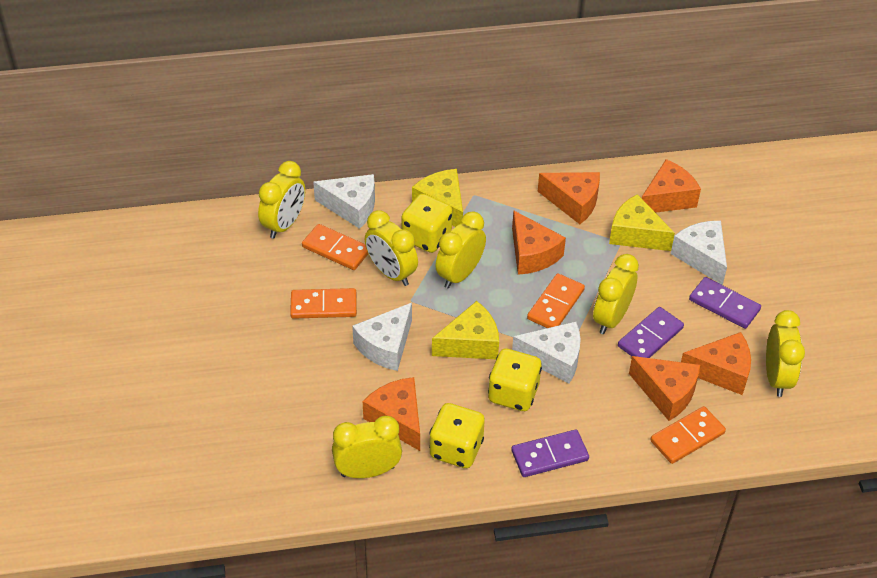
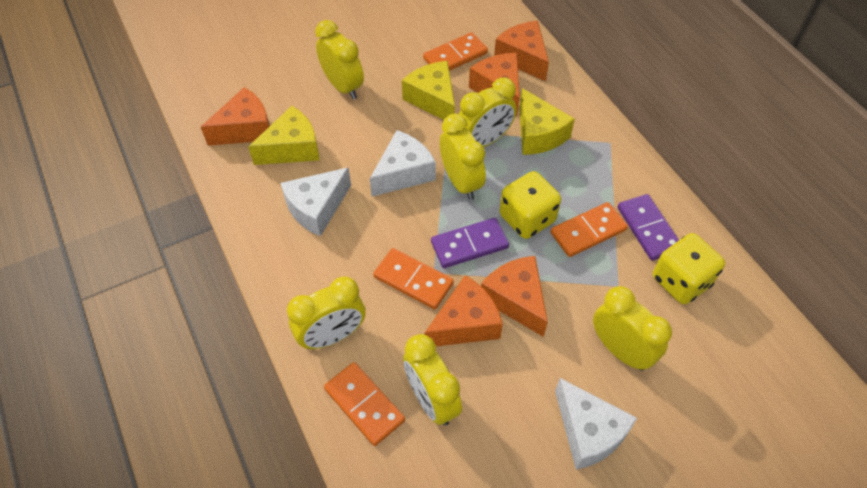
orange cheese: [363,377,420,451] [512,210,566,275] [538,172,600,224] [629,356,700,421] [642,159,701,213] [681,332,751,395] = 6 -> [201,87,270,146] [424,275,503,346] [469,53,520,116] [481,256,548,337] [494,21,549,82] = 5
purple domino: [511,430,589,477] [618,307,684,358] [689,277,761,329] = 3 -> [431,218,509,268] [618,194,679,261] = 2
white cheese: [313,174,375,229] [352,303,412,371] [512,321,581,383] [671,221,727,285] = 4 -> [281,167,351,237] [370,130,436,197] [555,378,637,470] = 3
yellow dice: [401,194,452,253] [429,403,485,468] [488,349,542,411] = 3 -> [500,171,561,239] [653,233,725,304] = 2

